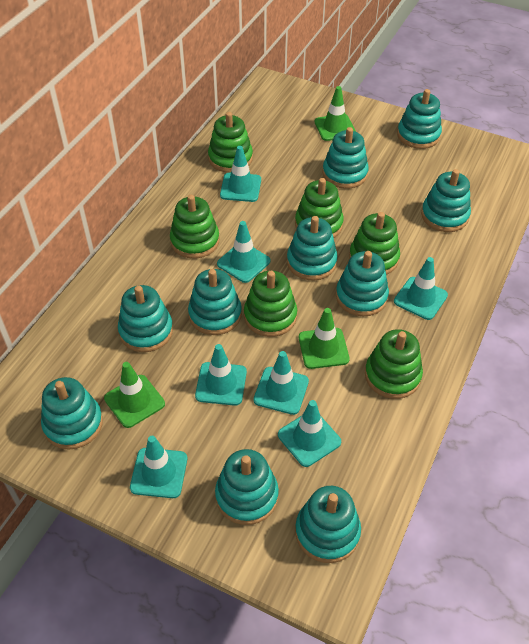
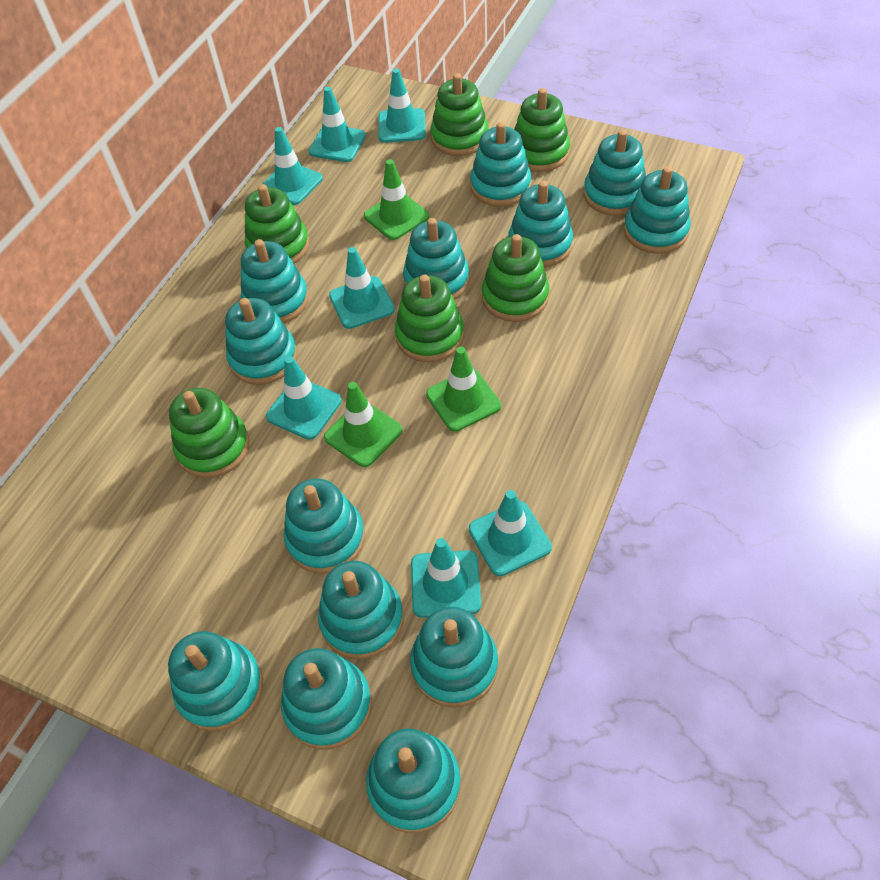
turquoise stacking toy: [41,377,103,450] [118,285,173,352] [188,269,242,335] [215,449,279,525] [287,216,338,281] [295,486,361,563] [322,127,369,189] [336,251,389,316] [397,89,442,149] [421,169,471,232] = 10 -> [168,631,263,732] [225,298,297,385] [241,239,309,323] [281,648,372,749] [284,478,365,574] [318,561,404,659] [366,729,461,833] [403,218,469,300] [410,607,498,708] [470,122,531,207] [508,181,573,267] [584,130,646,216] [624,166,691,254] = 13

